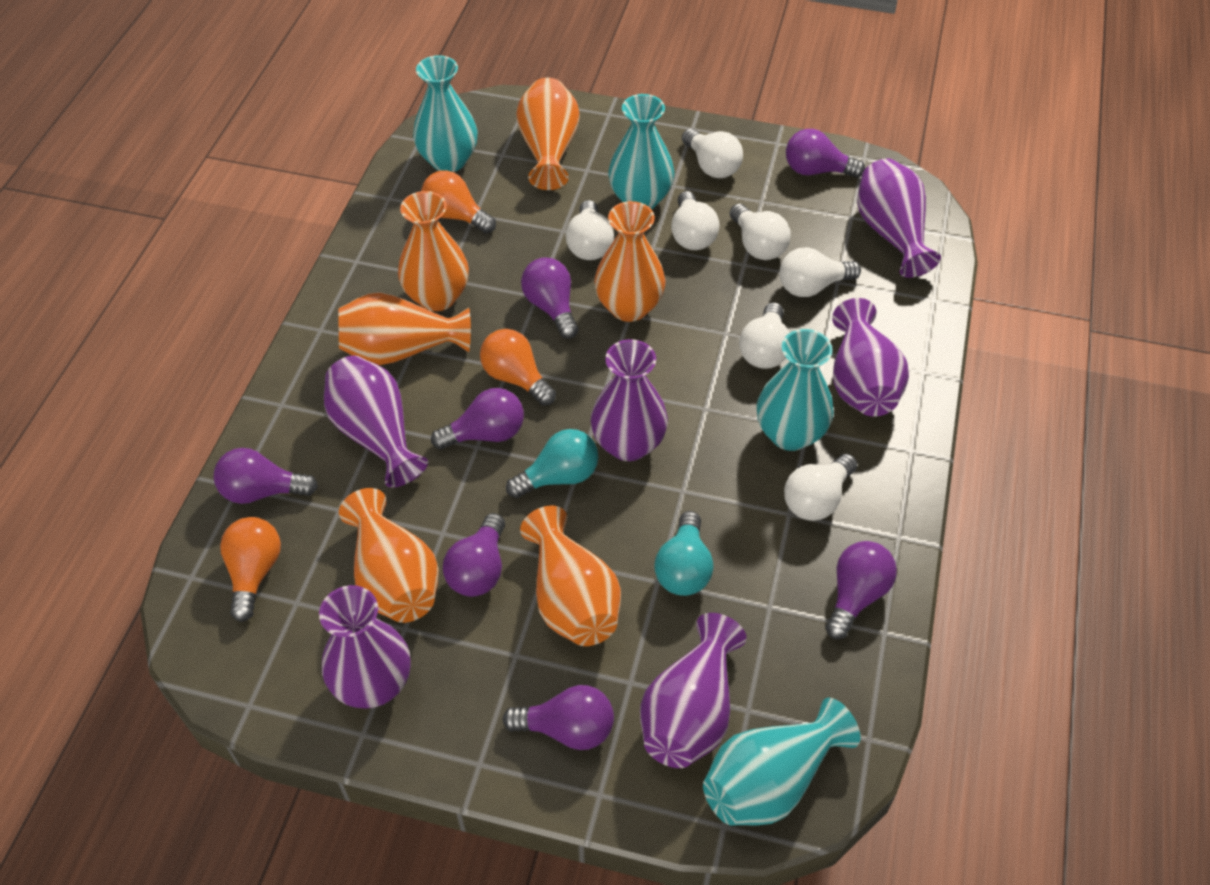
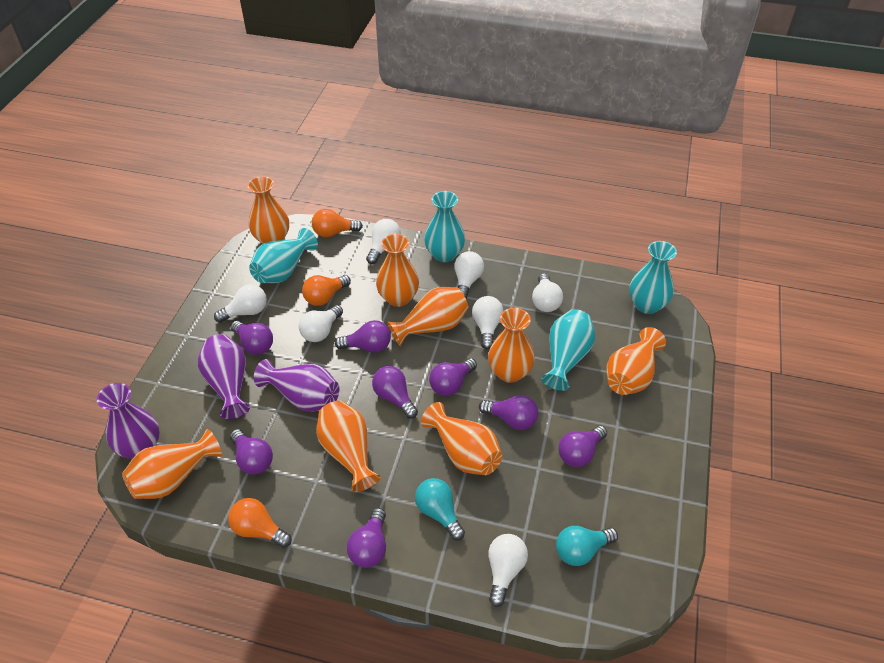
orange vase: [339,292,471,365] [339,488,439,623] [398,191,469,311] [516,78,580,190] [520,506,621,646] [594,201,665,322] = 6 -> [122,429,222,499] [247,176,289,244] [316,401,381,492] [376,234,419,307] [387,287,469,346] [421,402,502,475] [488,308,535,383] [606,327,666,395] = 8
purple light bulb: [214,448,318,504] [431,388,524,449] [443,513,505,597] [502,685,614,750] [521,258,579,339] [786,129,865,178] [826,541,897,639] = 7 -> [230,429,273,475] [231,321,273,355] [335,320,391,353] [347,508,386,568] [372,366,418,419] [429,358,477,396] [479,395,538,430] [559,426,607,467] = 8
purple vase: [319,585,411,708] [324,355,428,487] [591,339,668,461] [640,613,747,768] [832,298,909,417] [857,159,941,278] = 6 -> [97,383,160,459] [198,334,250,419] [254,359,339,412] = 3

